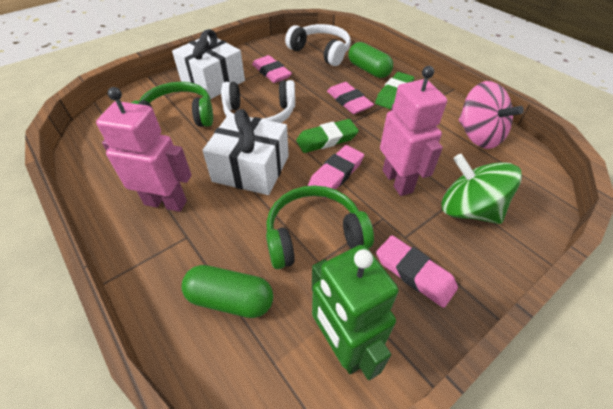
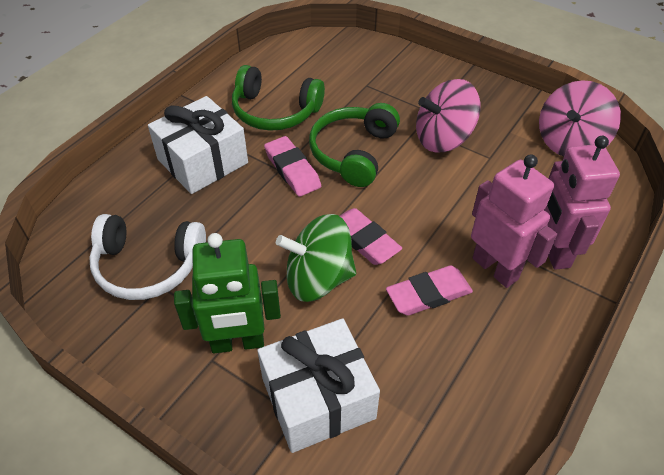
green capsule: [182,265,273,318] [349,42,393,78] = 2 -> none = 0
green eraser: [296,119,359,153] [375,72,414,109] = 2 -> none = 0
pink eraser: [252,55,292,83] [308,145,364,198] [327,82,374,114] [376,235,458,308] = 4 -> [264,136,321,197] [340,208,402,265] [386,265,473,316] = 3
pink spinning top: [459,81,524,149] = 1 -> [416,79,481,153] [539,80,621,157] = 2
white headphones: [221,80,295,123] [285,24,351,66] = 2 -> [89,214,206,300] = 1

